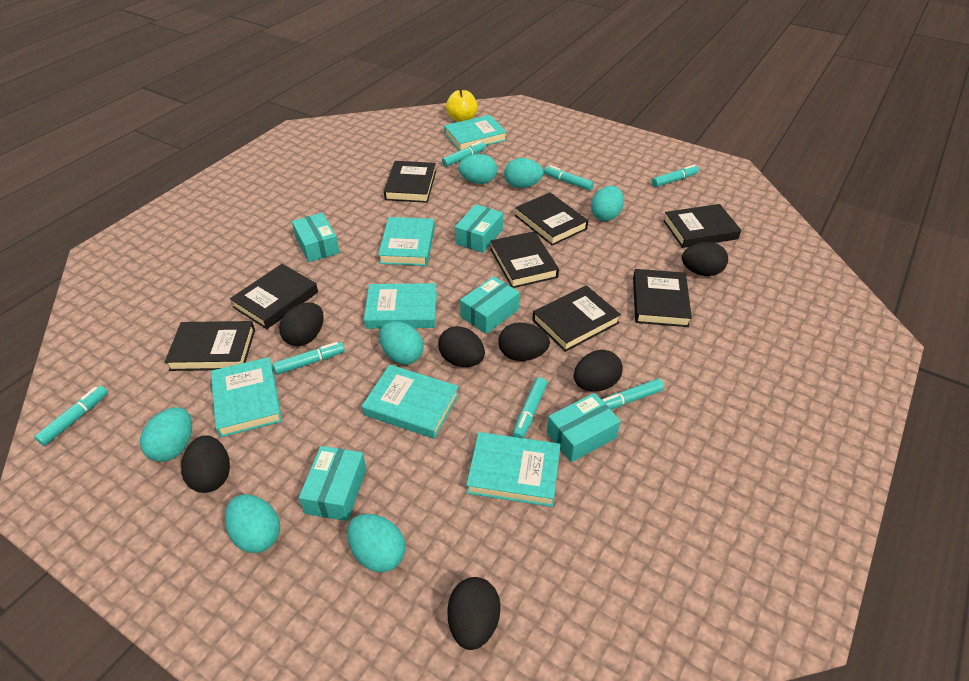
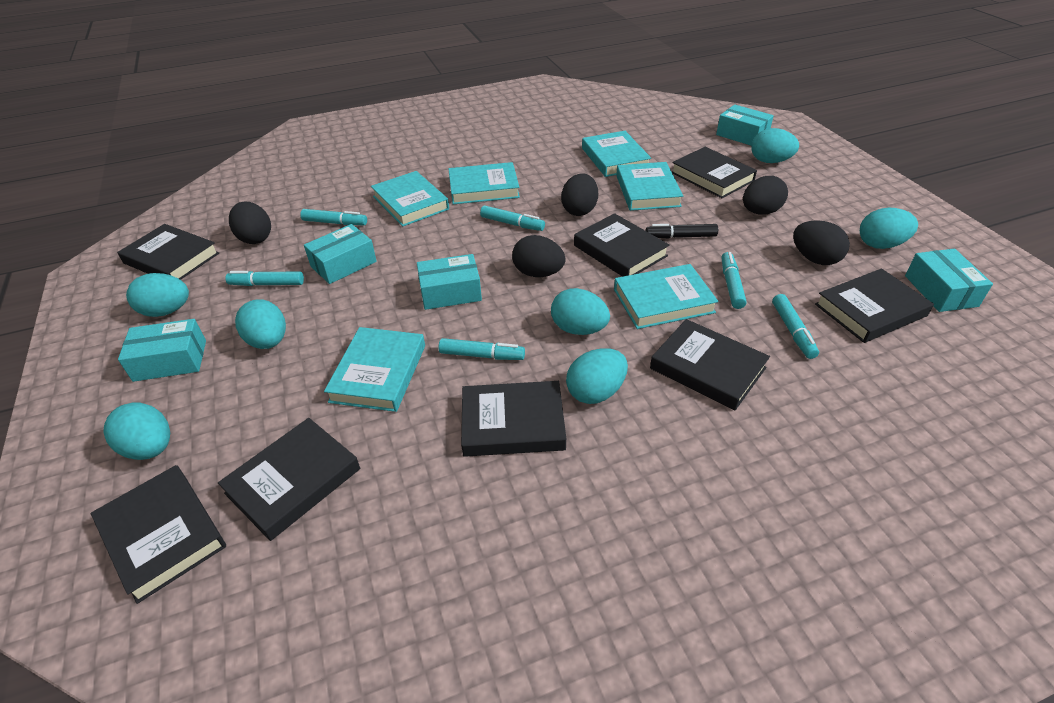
black egg: [181,435,230,493] [279,303,324,346] [438,326,485,367] [447,577,501,650] [498,323,550,361] [574,350,622,391] [682,242,728,276] = 7 -> [229,202,271,244] [512,235,566,277] [561,173,598,216] [743,176,788,215] [793,220,850,265] = 5
black marker: none = 0 -> [645,224,718,238] = 1
turquoise marker: [34,385,108,446] [273,342,345,375] [442,141,486,167] [512,377,547,438] [544,165,594,191] [601,379,664,410] [652,165,699,187] = 7 -> [225,271,304,286] [300,209,367,225] [438,338,525,360] [480,205,545,231] [722,252,747,309] [772,294,819,359] = 6
yellow apple: [446,88,478,122] = 1 -> none = 0

